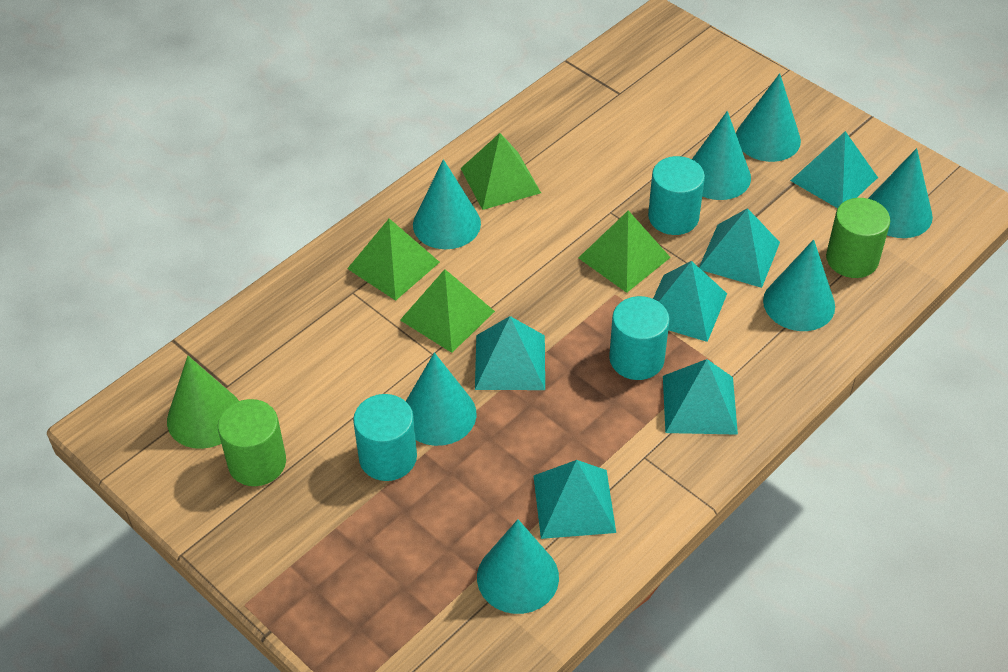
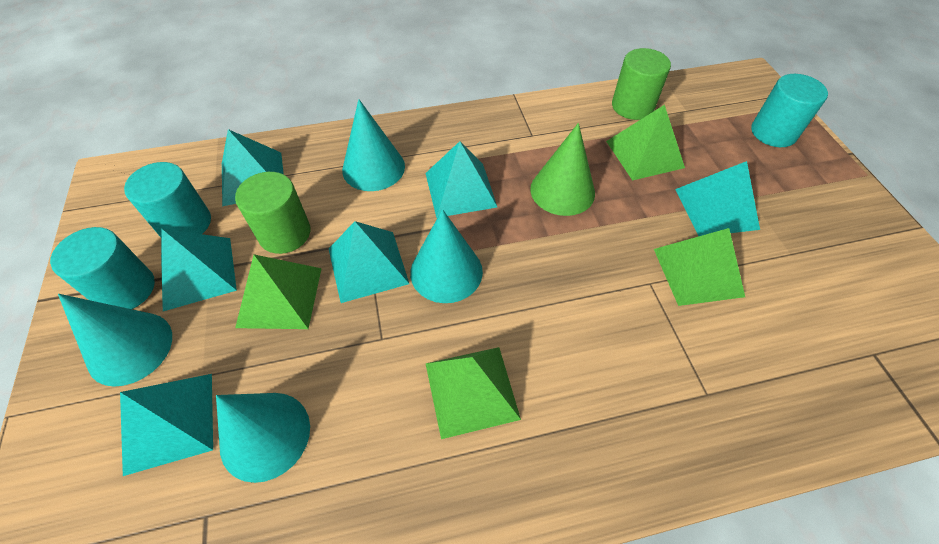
turquoise cone: [406,352,476,446] [413,159,481,249] [477,519,559,614] [692,111,751,200] [736,73,801,162] [763,239,835,331] [868,148,933,238] = 7 -> [58,294,172,387] [216,393,310,483] [342,99,405,191] [410,209,483,303] = 4

